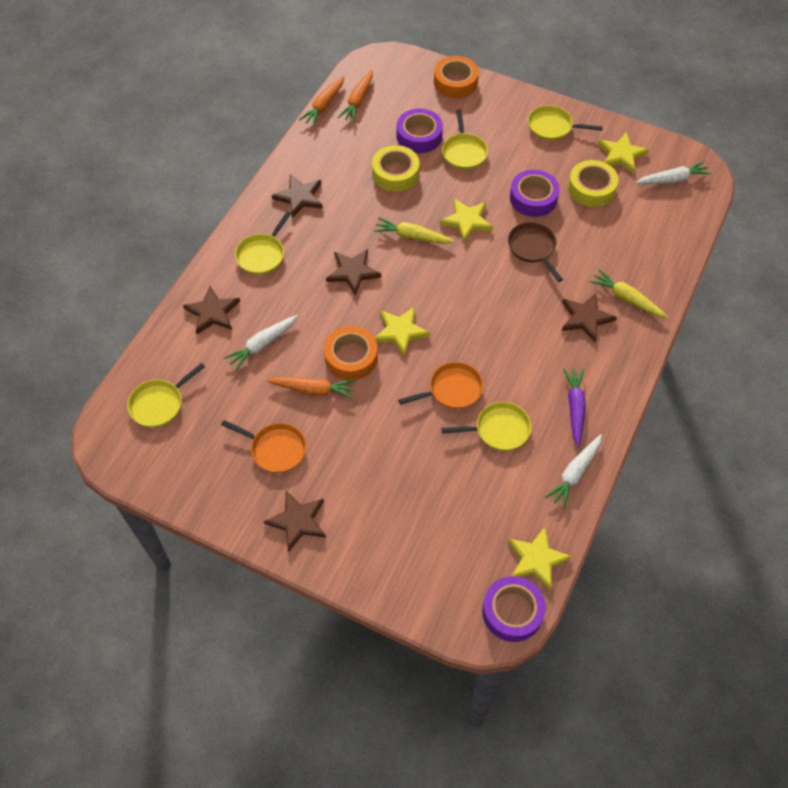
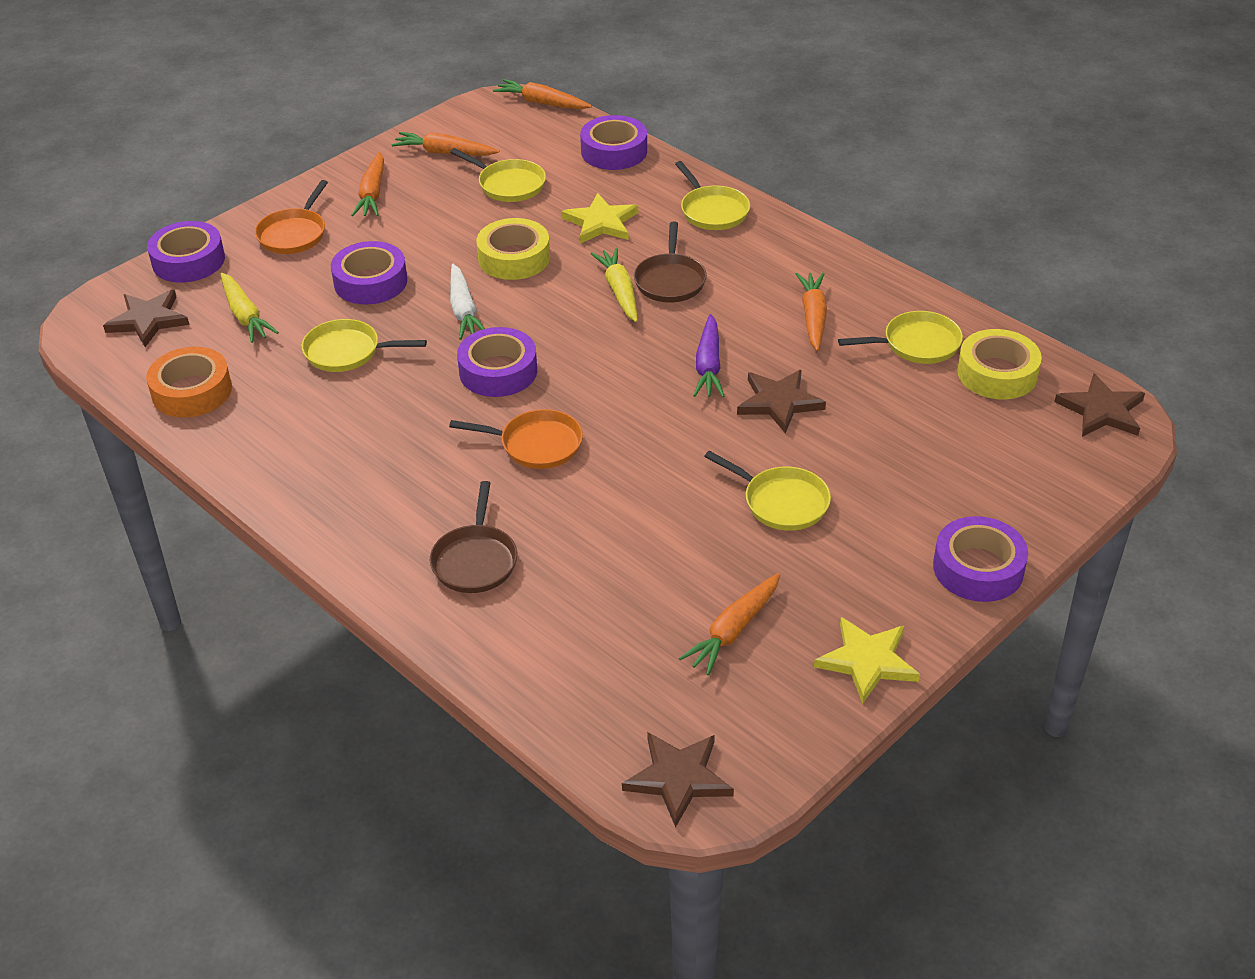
brown pan: [508,222,563,282] = 1 -> [430,481,517,593] [634,222,707,303] = 2
brown star: [183,286,240,334] [264,491,326,552] [272,175,323,218] [326,249,381,296] [562,293,617,342] = 5 -> [103,290,189,347] [622,732,734,828] [737,370,826,434] [1054,373,1145,437] = 4
orange carrot: [267,377,356,399] [299,76,345,126] [338,70,373,122] = 3 -> [351,152,384,216] [391,132,499,155] [493,79,592,109] [679,573,780,675] [796,273,827,351] = 5
orange tape: [324,326,378,380] [434,56,479,98] = 2 -> [146,347,232,418] = 1
purple tape: [397,109,443,153] [482,576,546,642] [510,170,560,217] = 3 -> [147,221,225,283] [331,241,407,305] [457,327,537,397] [580,115,647,170] [933,516,1028,602] = 5
white carrot: [224,315,298,371] [545,434,602,509] [635,161,712,184] = 3 -> [450,264,485,340] = 1
yellow star: [375,307,430,357] [440,198,493,242] [508,527,572,591] [598,132,649,173] = 4 -> [562,193,638,244] [814,617,920,704] = 2

